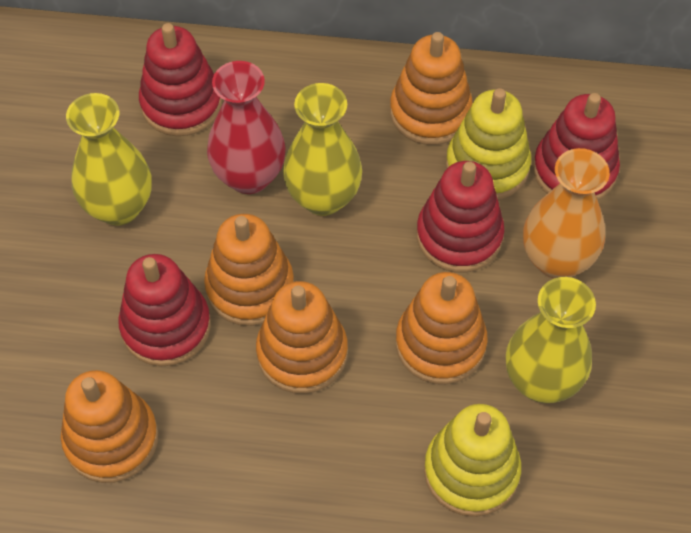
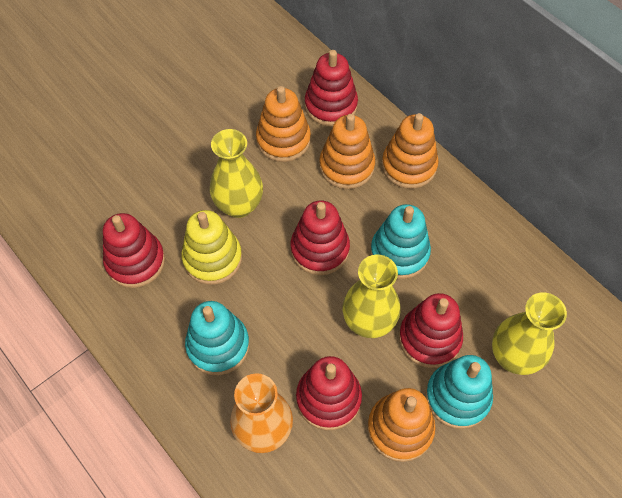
orange stacking toy: [61,370,158,483] [204,214,294,326] [256,281,348,394] [390,32,473,145] [396,272,488,384] = 5 -> [256,86,311,162] [319,114,375,189] [367,388,436,462] [382,113,439,189] = 4
red stacking toy: [118,254,211,366] [139,23,222,136] [417,161,504,273] [533,93,620,200] = 4 -> [103,213,165,288] [291,201,350,275] [296,356,362,430] [305,50,358,126] [399,293,463,368] = 5
red vase: [207,61,286,194] = 1 -> none = 0
turquoise stacking toy: none = 0 -> [185,301,250,375] [370,204,431,279] [426,355,493,429] = 3
yellow stacking toy: [424,404,521,517] [446,88,531,200] = 2 -> [181,210,242,285] = 1

